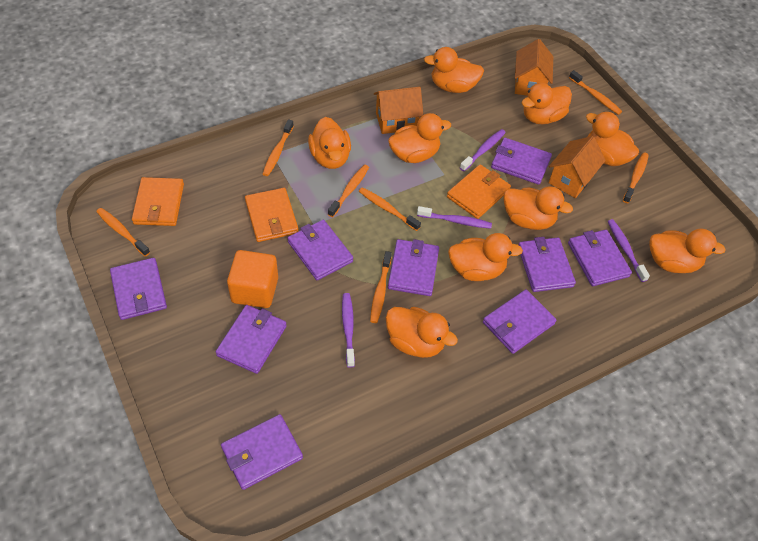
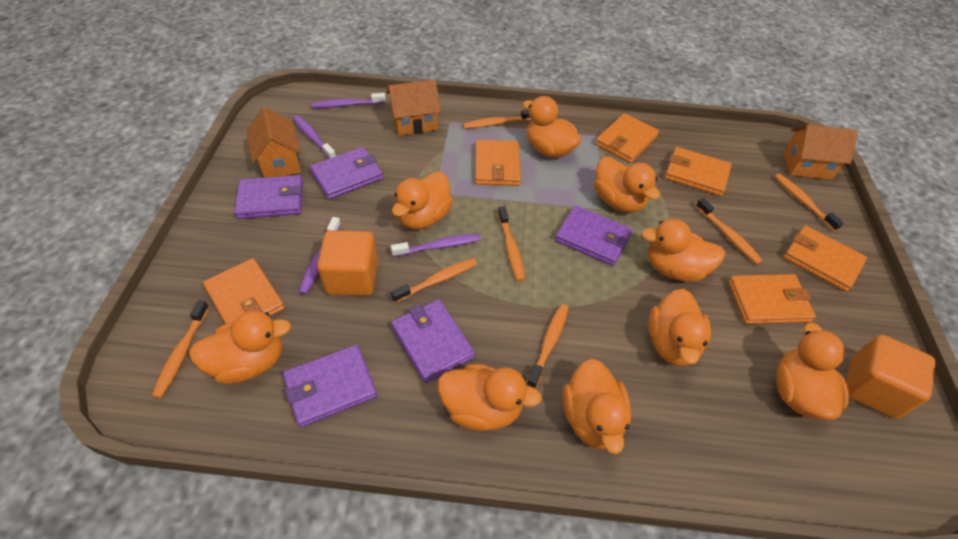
orange cube: [227,250,278,308] = 1 -> [317,230,378,296] [846,335,936,419] = 2
orange wallet: [132,177,184,226] [245,188,299,242] [447,164,511,219] = 3 -> [203,258,285,324] [475,140,521,186] [595,113,659,163] [665,147,732,196] [728,274,816,324] [783,226,867,292] = 6
purple wallet: [110,258,167,320] [216,305,287,374] [221,414,303,490] [288,220,353,280] [388,239,439,296] [483,289,557,354] [491,138,552,185] [519,237,576,292] [568,230,632,286] = 9 -> [234,175,303,219] [283,345,377,428] [310,147,383,199] [391,299,475,383] [555,205,632,266] = 5

